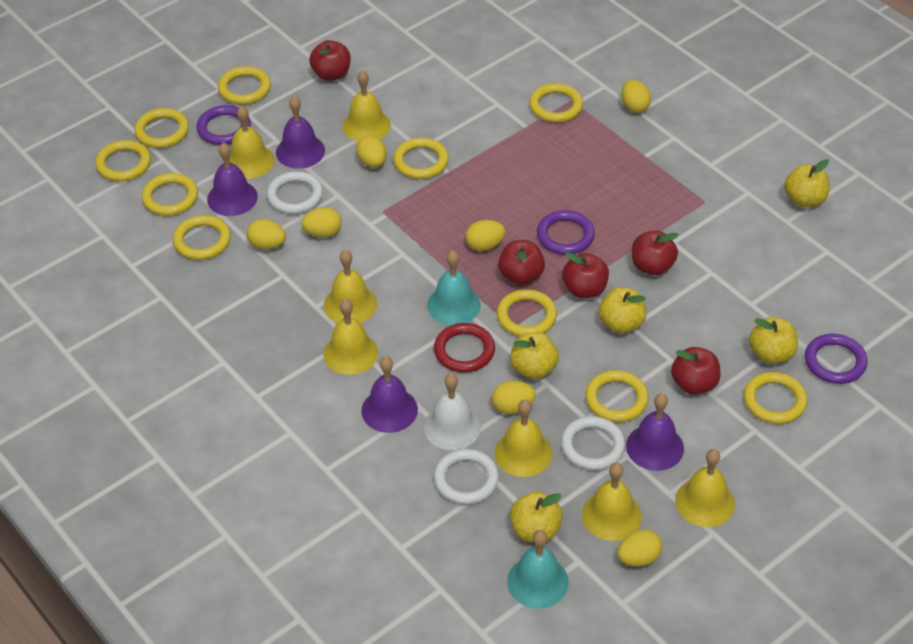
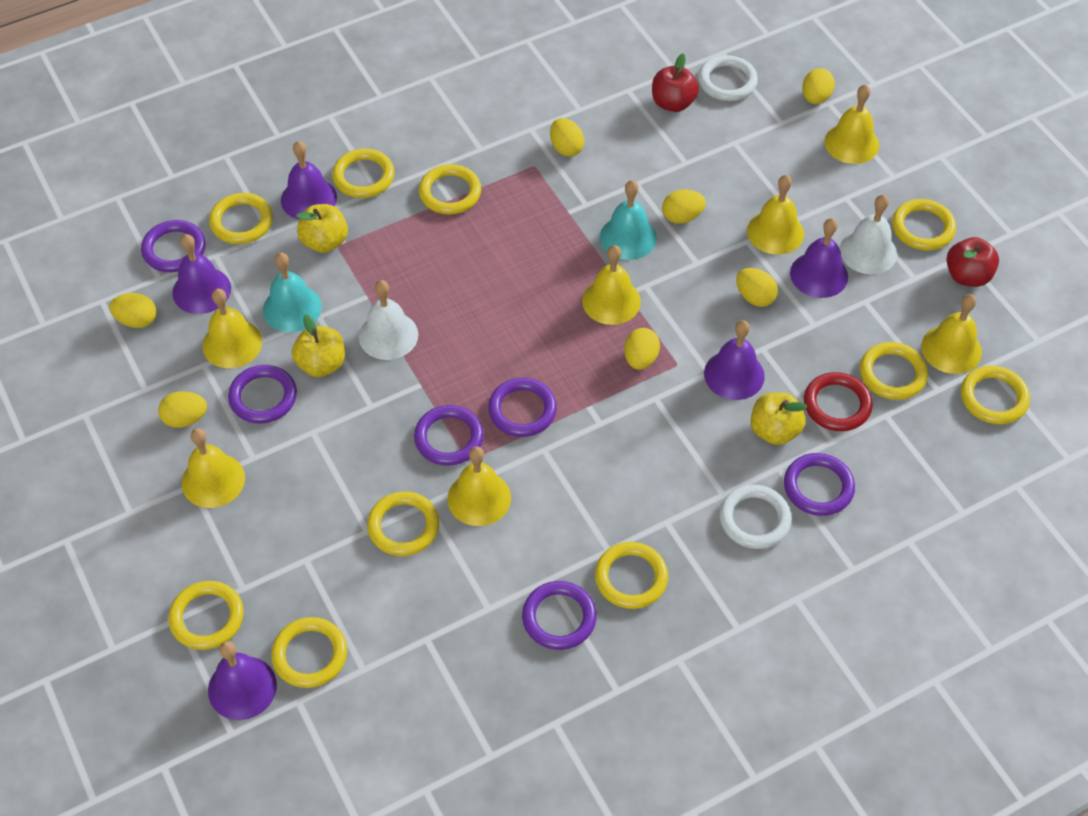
purple bell: [207,143,258,216] [276,96,325,169] [361,356,418,433] [626,393,684,471] = 4 -> [172,234,231,314] [208,641,277,720] [281,141,337,220] [704,320,765,400] [790,218,848,298] = 5
purple ring: [196,105,251,145] [537,210,595,255] [805,334,868,384] = 3 -> [141,220,206,272] [228,365,297,424] [414,405,484,466] [488,378,557,437] [522,581,597,650] [784,453,855,516] = 6
red apple: [309,40,351,81] [498,240,545,285] [562,252,609,298] [632,230,678,275] [671,347,721,395] = 5 -> [652,53,699,112] [946,237,999,287] = 2
white bell: [424,373,481,450] = 1 -> [359,280,418,360] [840,195,897,274] = 2
white ring: [267,171,323,214] [434,449,499,504] [561,416,625,470] = 3 -> [698,55,758,101] [720,485,792,549] = 2
yellow apple: [510,332,559,379] [510,491,563,542] [599,287,647,334] [749,317,798,364] [784,159,829,208] = 5 -> [292,314,345,377] [296,204,348,253] [750,392,807,445] = 3

